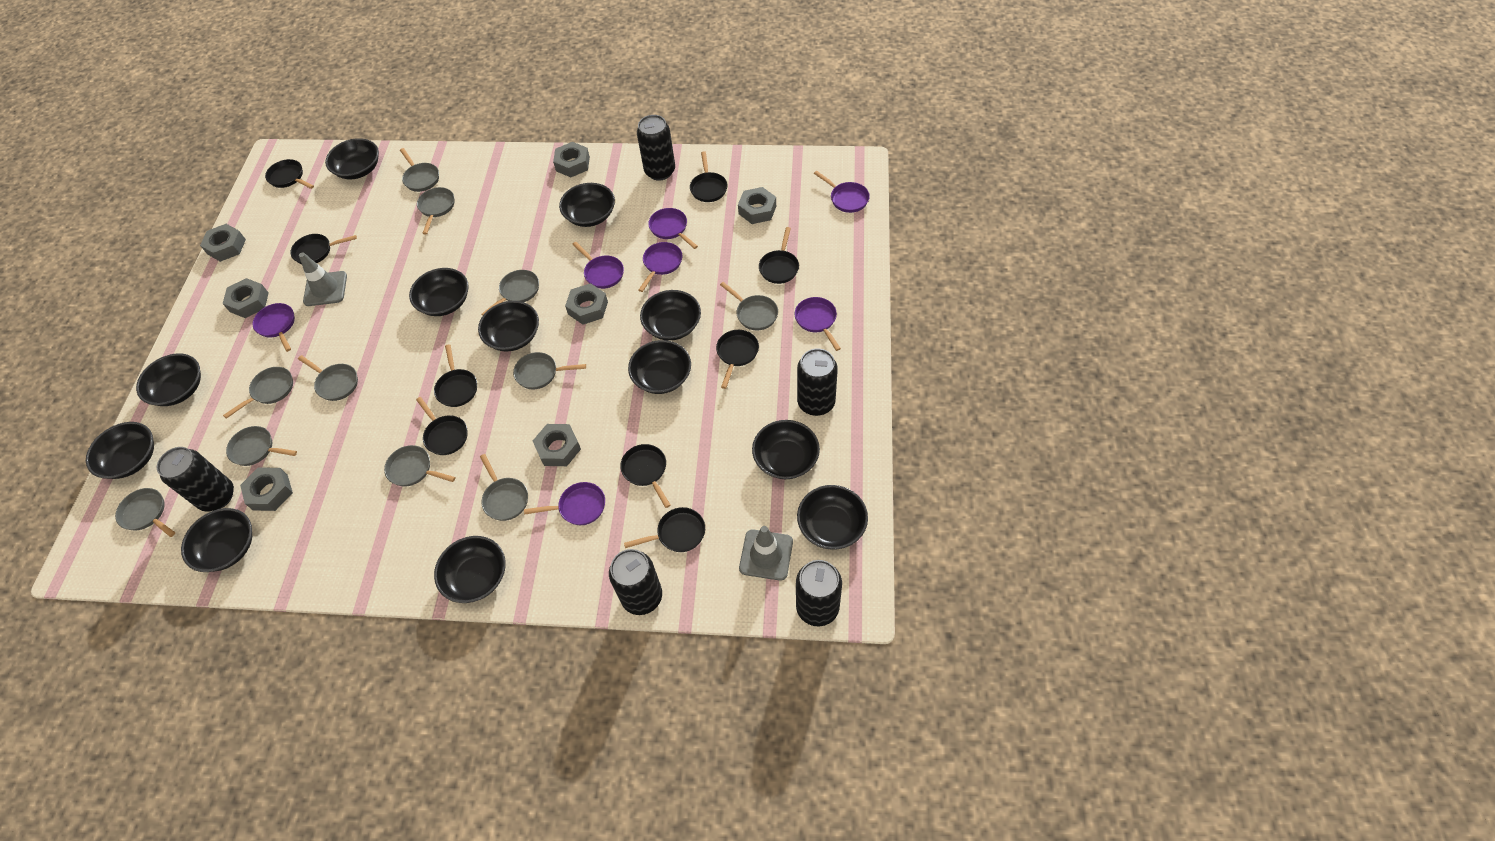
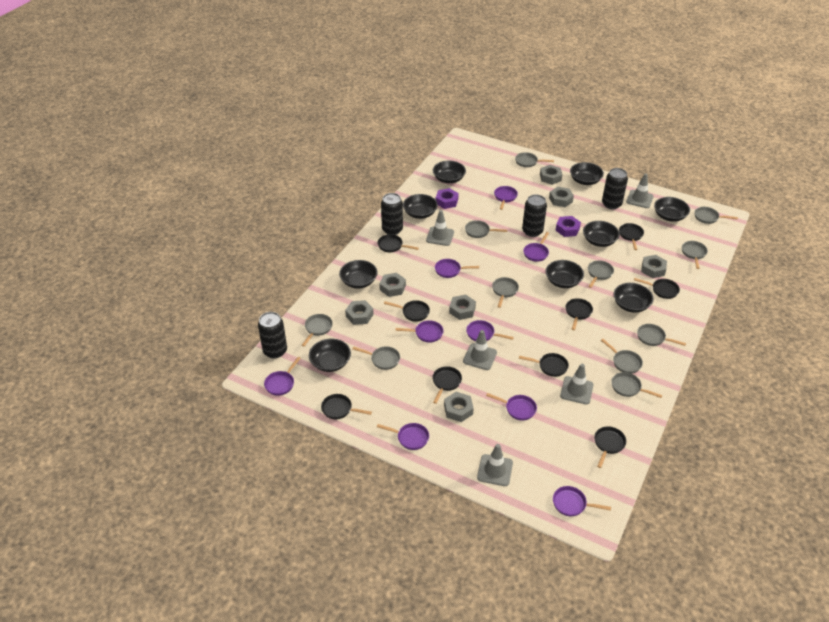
black bowl: [86,422,154,479] [136,353,201,406] [181,508,252,572] [325,138,379,179] [409,268,469,316] [434,536,506,603] [478,301,539,352] [559,183,615,227] [628,340,691,394] [640,290,701,341] [752,420,820,479] [797,485,868,550] = 12 -> [309,339,351,372] [339,260,378,288] [403,194,438,219] [433,161,466,183] [546,260,584,288] [570,162,604,185] [583,221,620,247] [614,283,654,313] [654,197,690,222] = 9
black can: [157,447,234,512] [609,549,662,615] [637,115,675,181] [796,560,842,626] [797,348,838,416] = 5 -> [258,312,287,358] [381,193,403,235] [522,194,547,237] [602,168,628,209] = 4
grey traffic cone: [299,252,347,306] [739,526,793,581] = 2 -> [426,210,454,246] [463,330,497,370] [477,444,513,486] [560,364,594,404] [626,173,654,208] = 5
purple nut: none = 0 -> [436,188,459,209] [555,216,581,237] = 2
purple pan: [253,303,295,352] [524,482,605,525] [572,242,624,289] [639,242,682,292] [648,208,698,249] [795,297,841,351] [814,171,870,213] = 7 -> [264,357,301,396] [377,423,429,450] [395,320,444,343] [435,259,479,278] [466,320,514,341] [486,393,537,420] [494,186,518,210] [523,232,549,262] [553,486,611,516] = 9

